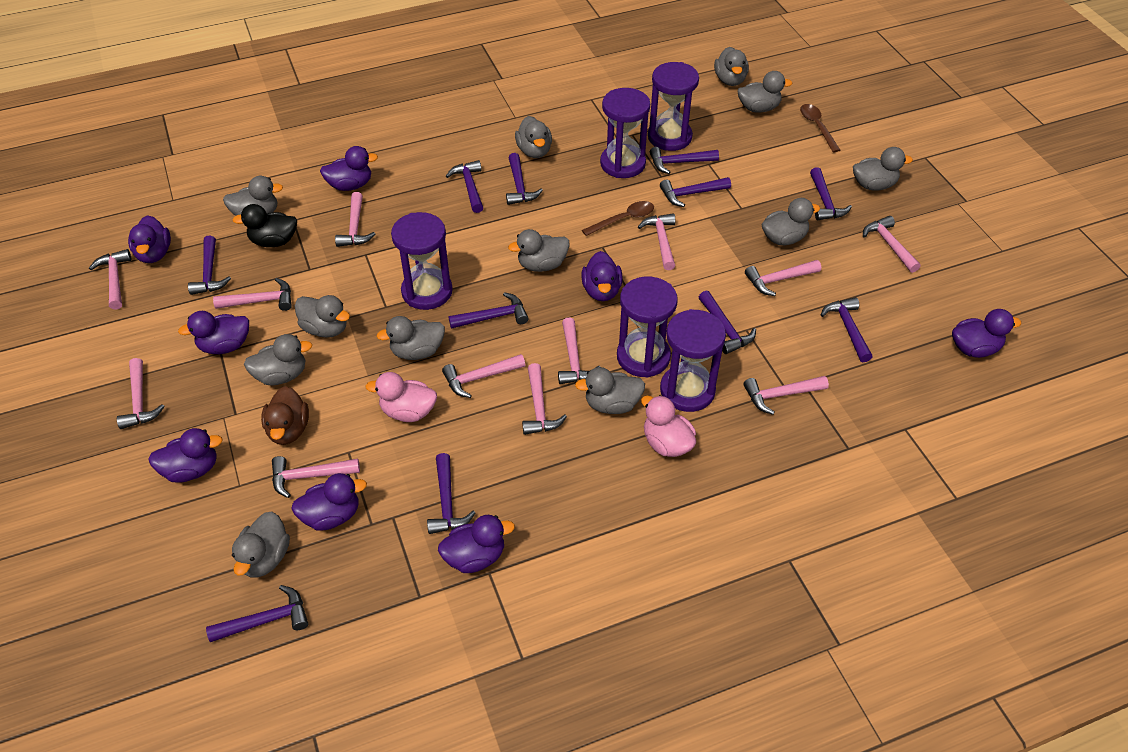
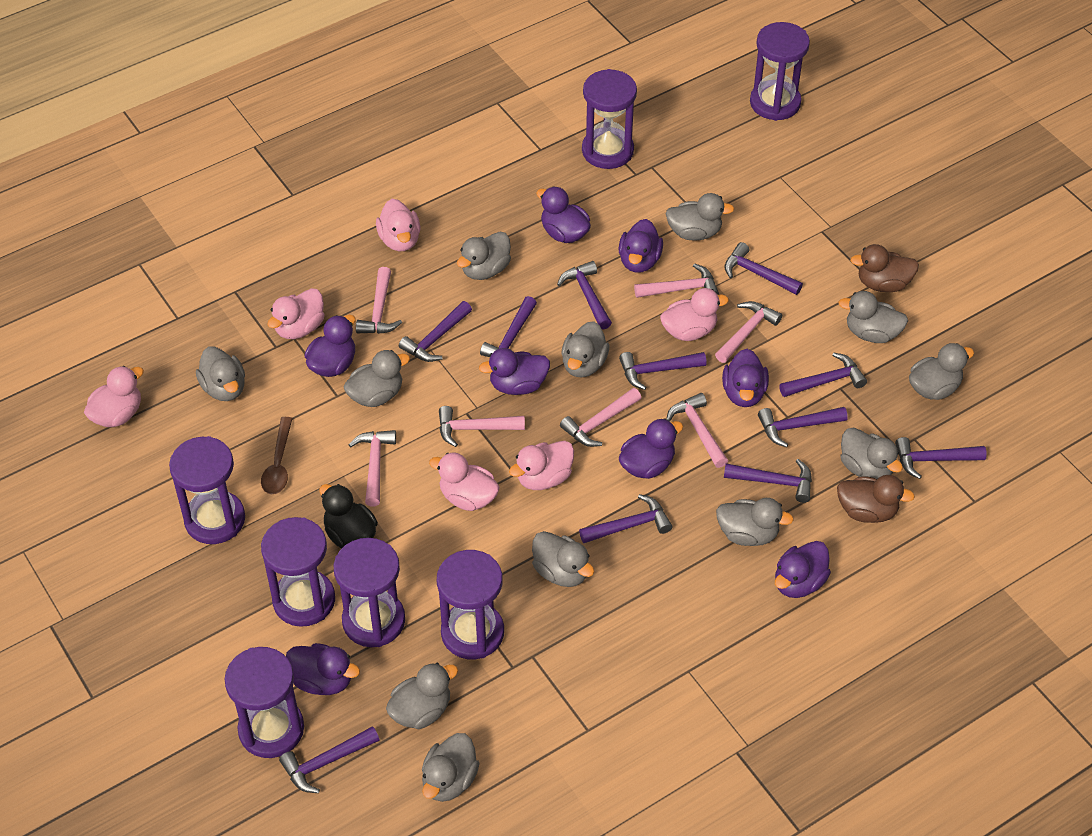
brown duck: [261,386,309,445] = 1 -> [837,475,915,523] [850,244,919,292] = 2
brown spoon: [582,201,654,236] [800,104,840,152] = 2 -> [261,417,293,494] = 1
pink duck: [366,372,437,422] [641,395,696,457] = 2 -> [84,366,144,427] [268,288,325,339] [376,199,420,251] [429,453,500,511] [509,441,574,490] [660,288,729,341] = 6
pink hammer: [89,249,131,310] [117,358,165,429] [213,278,292,311] [272,456,360,498] [335,192,376,247] [442,354,525,398] [522,363,567,435] [558,317,600,384] [638,213,675,270] [743,376,829,415] [745,260,821,296] [863,216,921,273] = 12 -> [349,430,396,506] [356,267,402,334] [439,406,525,447] [560,388,641,447] [634,263,719,298] [666,393,728,468] [715,301,782,363] = 7
purple hourglass: [391,212,453,310] [600,88,650,178] [617,277,678,378] [648,62,699,151] [660,309,726,412] = 5 -> [169,436,245,544] [225,647,304,758] [261,517,335,627] [333,538,405,647] [437,550,504,659] [582,69,637,169] [750,22,810,121] = 7

